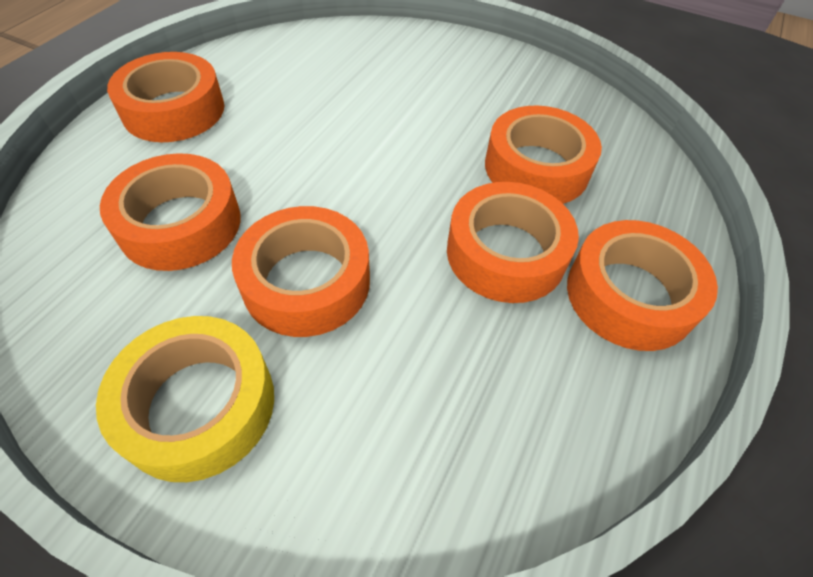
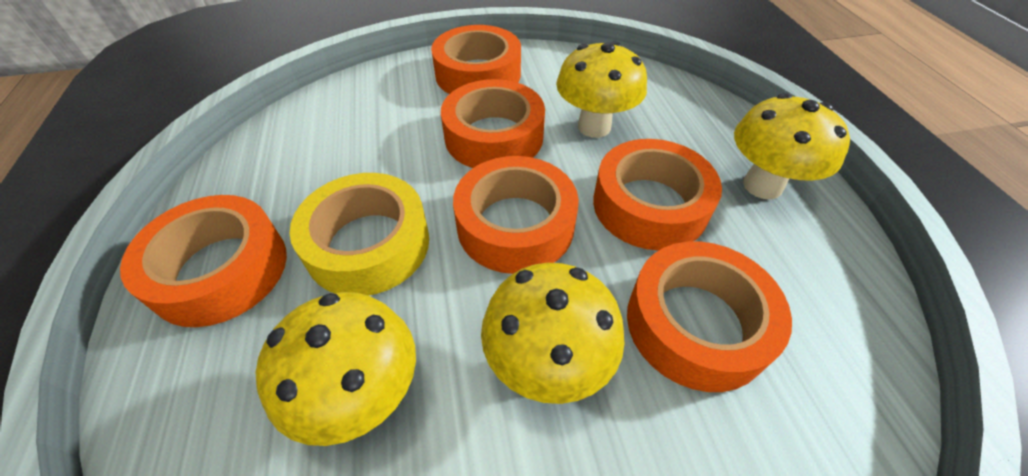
yellow mushroom: none = 0 -> [255,292,416,446] [481,263,625,404] [556,41,647,138] [734,93,850,199] = 4

